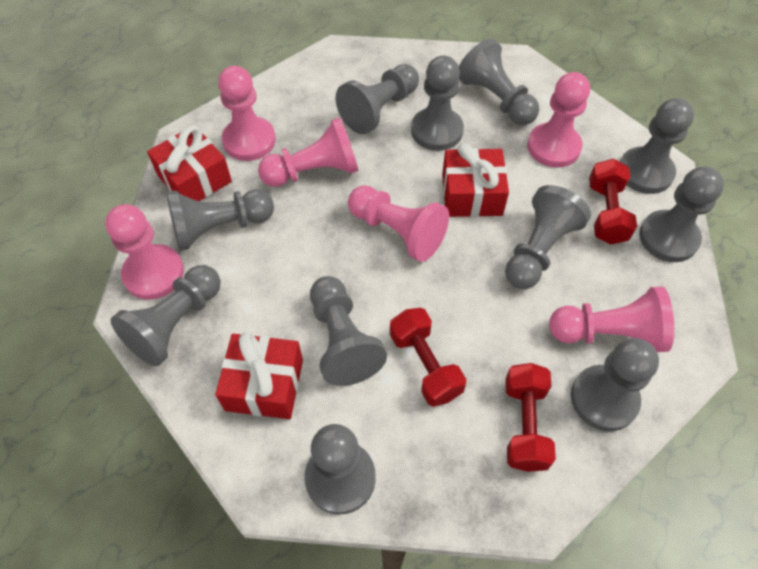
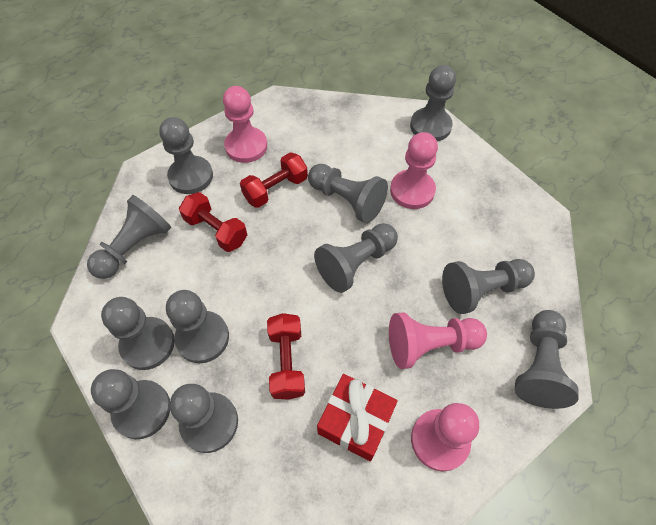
pink pawn: [105,204,184,300] [218,66,276,161] [258,117,359,187] [348,185,449,262] [527,72,590,168] [549,286,674,352] = 6 -> [223,86,267,163] [389,313,487,369] [390,132,438,209] [411,403,479,472] = 4
red gift: [147,125,232,201] [215,332,303,419] [442,143,509,217] = 3 -> [317,374,398,461] = 1

